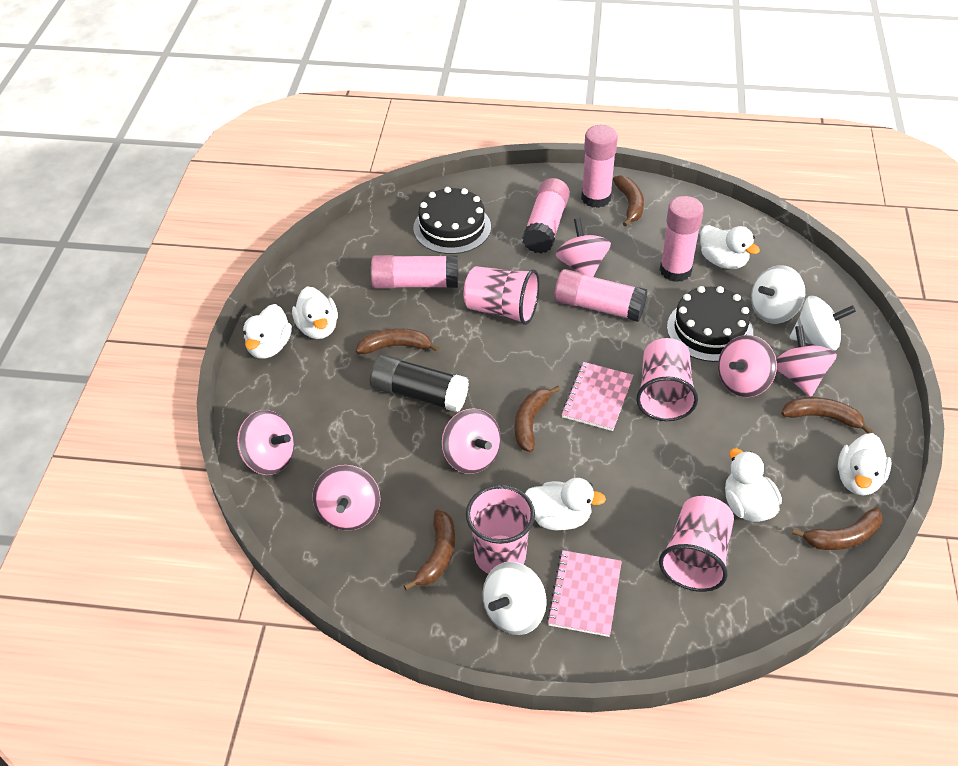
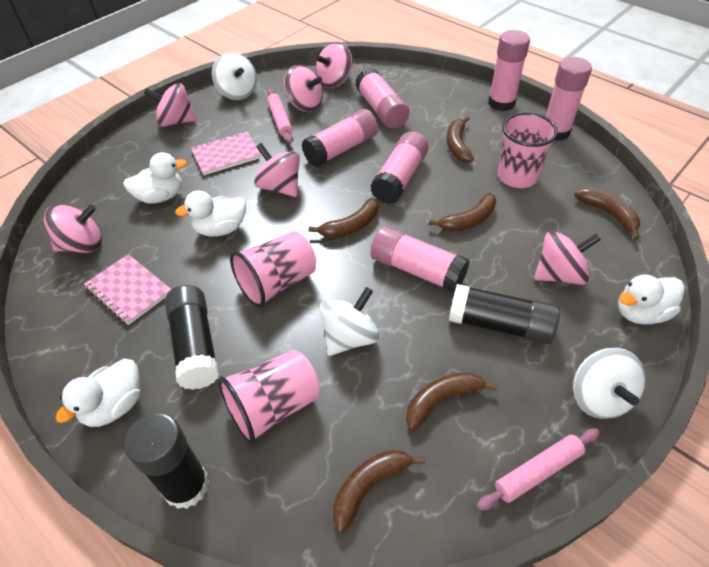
black cake: [413,187,491,254] [667,286,753,362] = 2 -> none = 0
black glue stick: [370,354,469,412] = 1 -> [124,413,209,509] [165,285,219,390] [449,284,560,344] = 3
pink cup: [464,266,539,325] [466,485,535,574] [636,338,698,421] [659,496,734,592] = 4 -> [218,350,320,444] [230,231,316,308] [498,112,558,188] = 3
pink glue stick: [371,255,458,289] [522,178,570,253] [554,269,647,322] [581,125,618,208] [660,196,704,282] = 5 -> [302,109,378,167] [355,68,410,129] [370,131,429,204] [370,226,470,293] [488,30,530,111] [546,57,592,141] = 6
pink rolling pin: none = 0 -> [267,89,293,143] [477,428,600,510] = 2
white duck: [243,304,292,358] [292,286,338,339] [525,478,606,530] [700,225,760,269] [725,448,782,522] [838,433,891,495] = 6 -> [55,359,140,427] [123,152,187,204] [175,190,246,237] [618,274,685,324] = 4

